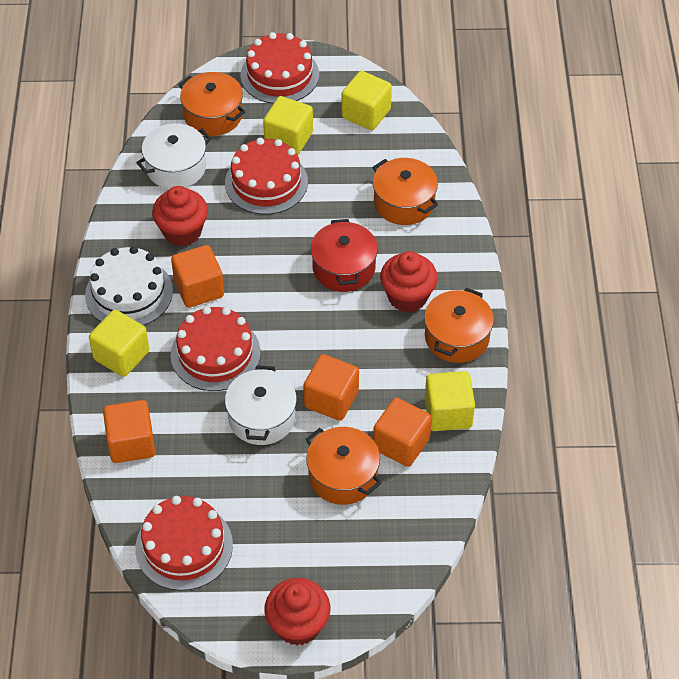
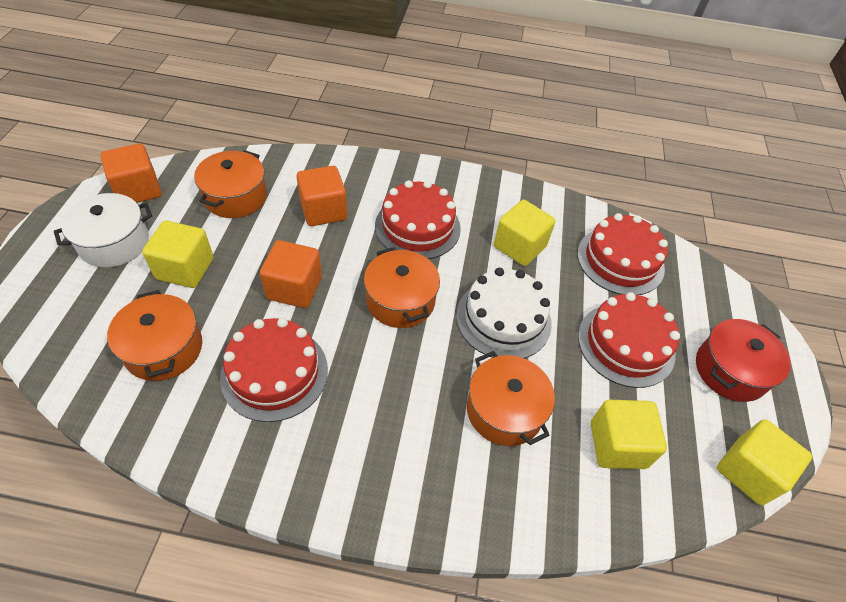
orange cube: [103,400,155,463] [171,245,224,308] [303,354,359,421] [373,398,432,467] = 4 -> [100,143,161,203] [260,240,322,308] [296,166,347,226] = 3
red cupcake: [152,186,208,247] [264,578,330,646] [380,251,438,313] = 3 -> none = 0
white pot: [136,123,212,189] [225,365,297,445] = 2 -> [54,193,152,267] = 1

